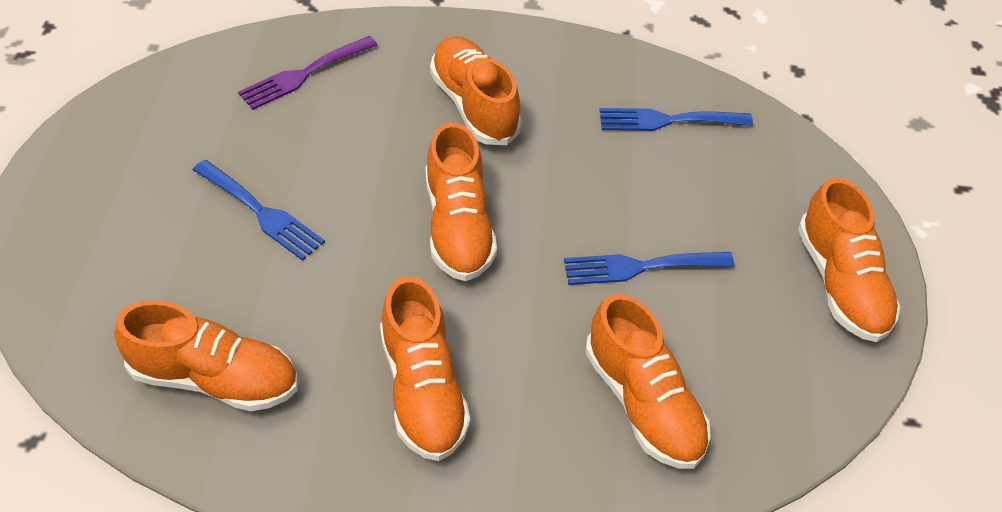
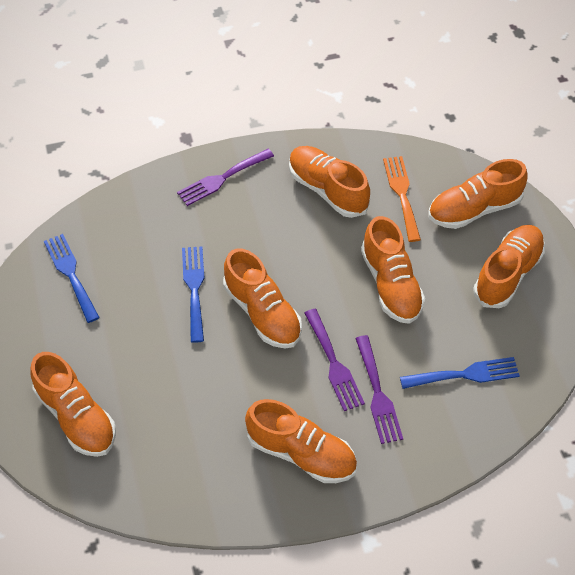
orange fork: none = 0 -> [383,156,421,242] = 1
orange shoe: [114,301,297,411] [380,277,470,461] [426,123,497,281] [430,36,522,145] [586,294,711,469] [798,178,901,342] = 6 -> [31,352,116,457] [223,248,302,348] [245,399,357,483] [289,146,370,218] [361,216,425,324] [428,159,528,229] [473,225,545,308] = 7
purple fork: [238,36,377,110] = 1 -> [177,149,274,206] [304,309,365,411] [355,335,403,444] = 3

